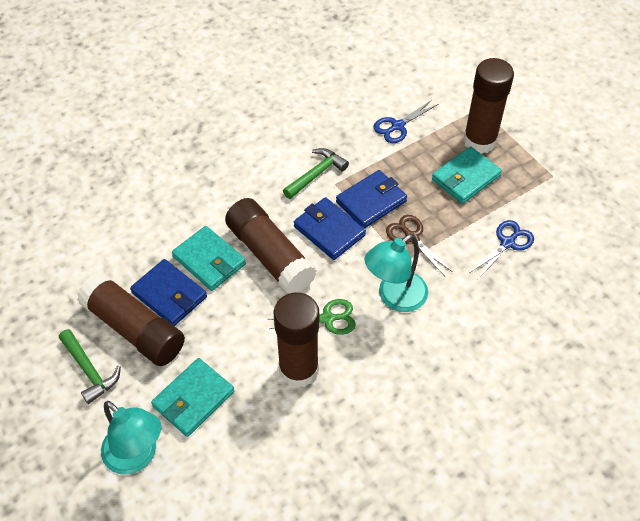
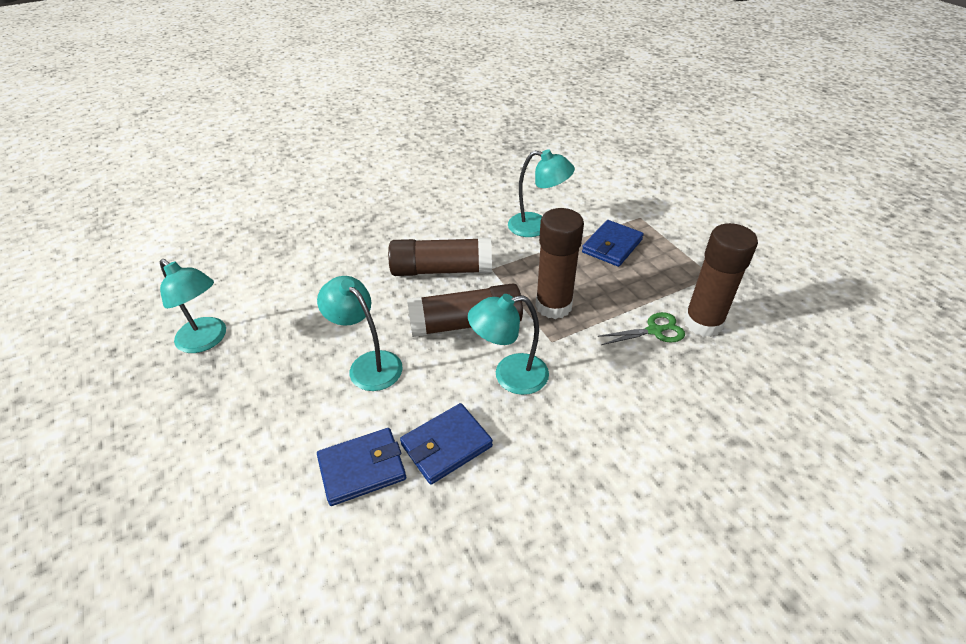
blue scissors: [373,100,438,143] [471,220,534,279] = 2 -> none = 0
brown scissors: [386,215,453,276] = 1 -> none = 0
green hammer: [59,329,121,404] [283,148,349,199] = 2 -> none = 0
turquoise lamp: [101,401,161,475] [365,234,428,312] = 2 -> [160,259,226,353] [317,276,403,391] [468,294,549,395] [508,149,575,237] = 4
turquoise wallet: [151,358,234,437] [172,226,246,291] [432,146,502,204] = 3 -> none = 0

